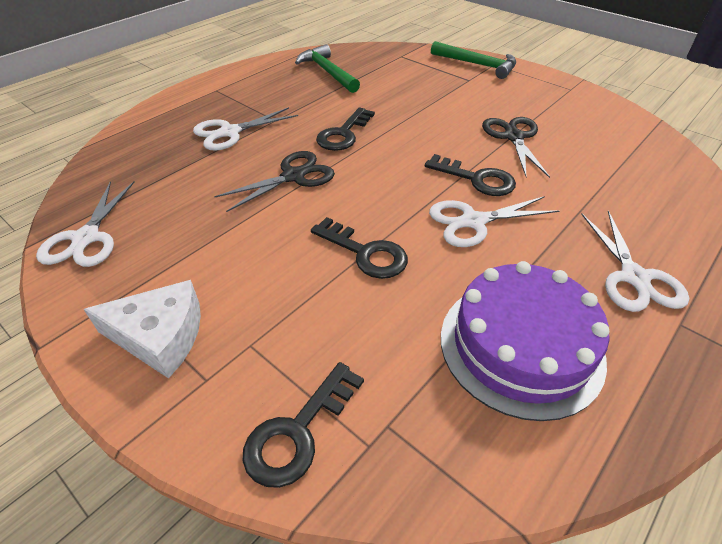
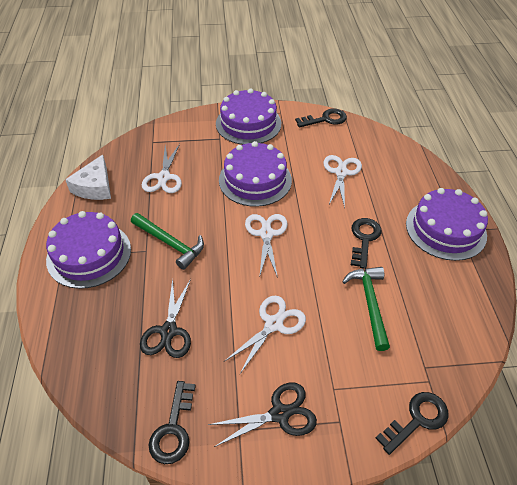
purple cake: [441,261,610,421] = 1 -> [46,211,131,289] [216,88,281,145] [219,141,292,207] [406,188,488,261] = 4

